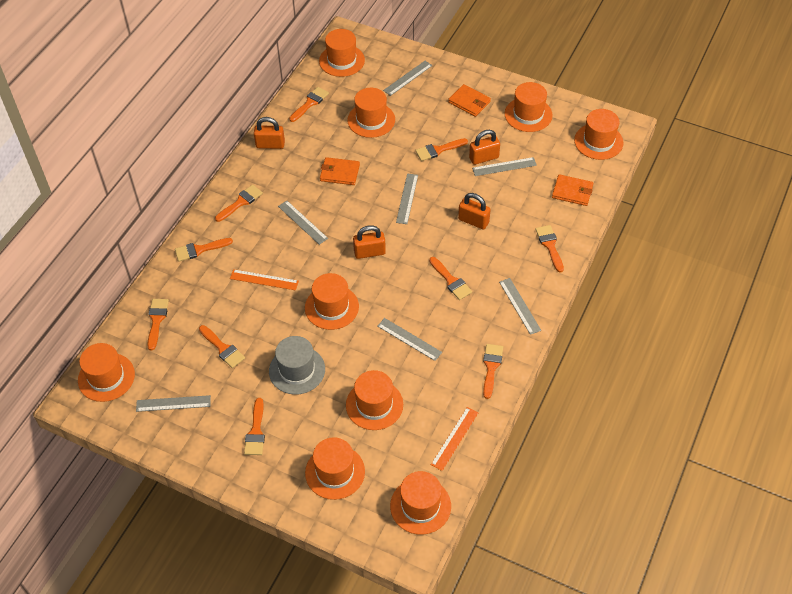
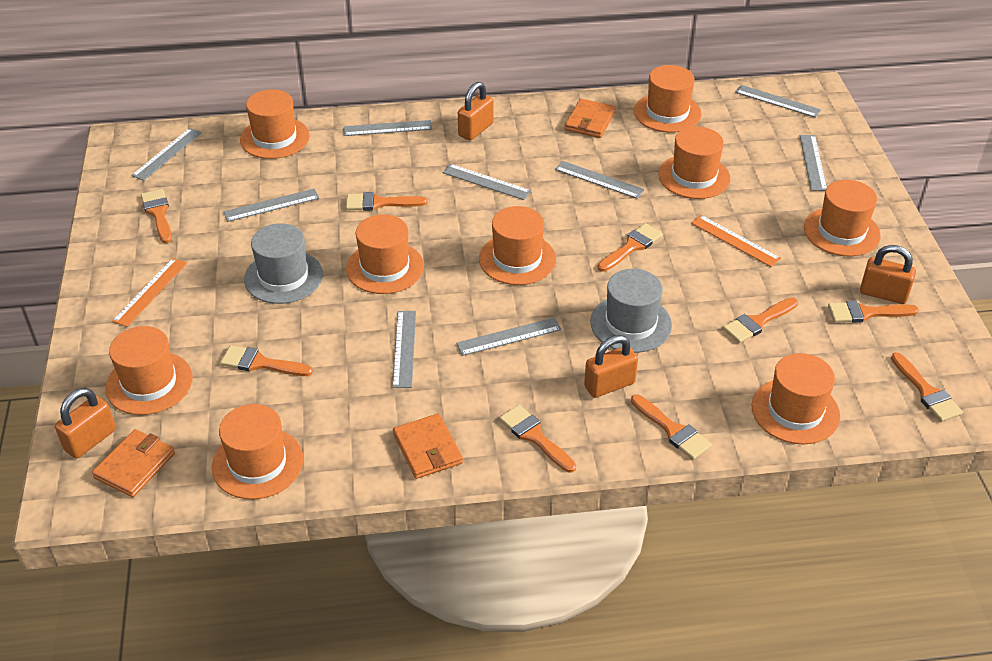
grey hat: [269,336,325,395] = 1 -> [244,223,323,304] [590,269,672,353] = 2
grey ruler: [136,395,211,412] [278,201,328,245] [377,318,442,361] [383,61,432,96] [396,173,418,224] [472,157,537,176] [499,278,541,335] = 7 -> [131,128,202,181] [223,189,319,222] [344,120,432,136] [393,311,416,388] [443,164,531,200] [456,317,562,356] [555,161,644,199] [735,85,821,118] [800,135,827,191] = 9
orange brush: [147,299,169,350] [175,238,233,262] [199,325,245,368] [215,185,263,222] [244,398,265,455] [289,87,329,122] [415,138,468,161] [429,257,472,300] [483,344,503,399] [535,225,564,272] = 10 -> [141,189,172,243] [220,345,313,376] [346,192,427,211] [499,405,576,473] [598,223,663,272] [631,395,712,460] [723,297,798,343] [828,301,919,323] [891,352,963,422] = 9

